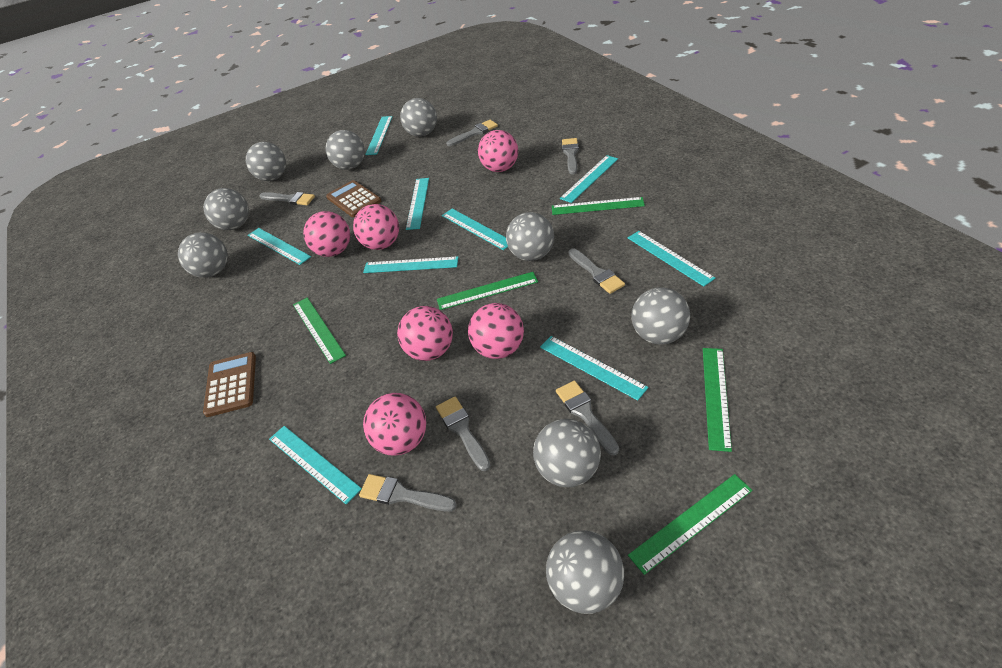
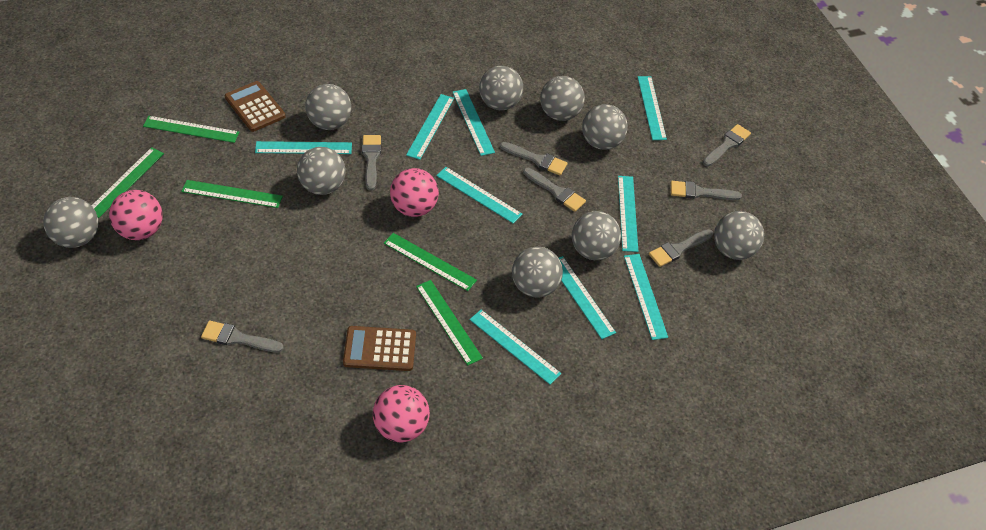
pink ball: [303,211,350,257] [353,204,399,250] [363,393,426,456] [397,306,453,361] [468,303,524,359] [478,130,518,172] = 6 -> [109,190,163,240] [373,385,430,442] [390,168,439,217] = 3

